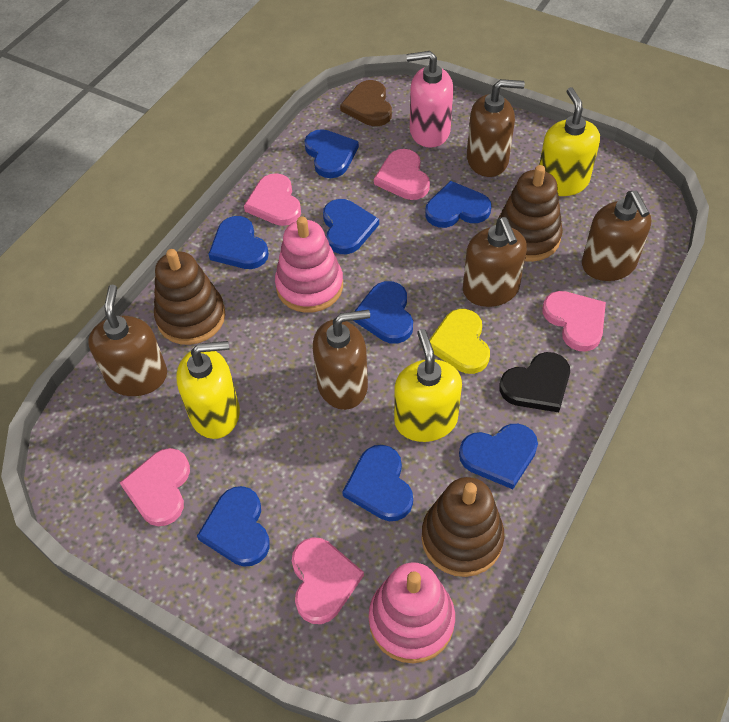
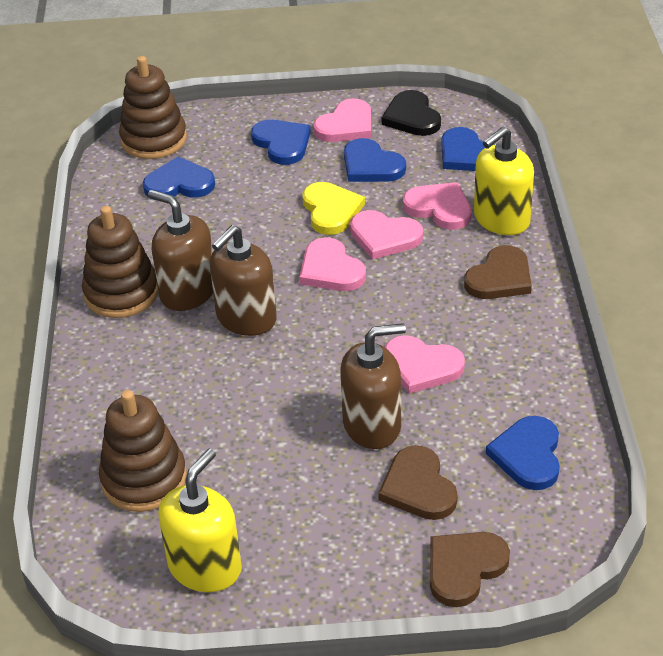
blue heart: [197,486,270,567] [208,216,269,269] [304,129,359,178] [323,199,379,254] [342,445,413,521] [353,281,413,344] [425,181,491,228] [459,424,538,489] = 8 -> [143,156,215,200] [251,119,311,165] [344,138,406,182] [441,127,495,171] [486,416,560,490] = 5
brown heart: [340,80,392,126] = 1 -> [378,445,458,520] [430,532,510,607] [464,245,532,299] = 3
brown soap dispenser: [88,285,167,396] [313,310,370,410] [463,217,527,307] [467,79,525,177] [582,191,651,281] = 5 -> [148,190,213,311] [210,225,277,336] [340,323,406,449] = 3
pink soap dispenser: [406,51,453,148] = 1 -> none = 0
pink stacking toy: [275,216,343,313] [369,562,455,663] = 2 -> none = 0
yellow soap dispenser: [177,341,240,439] [394,329,462,442] [539,87,600,196] = 3 -> [158,449,242,592] [474,126,534,235] = 2

